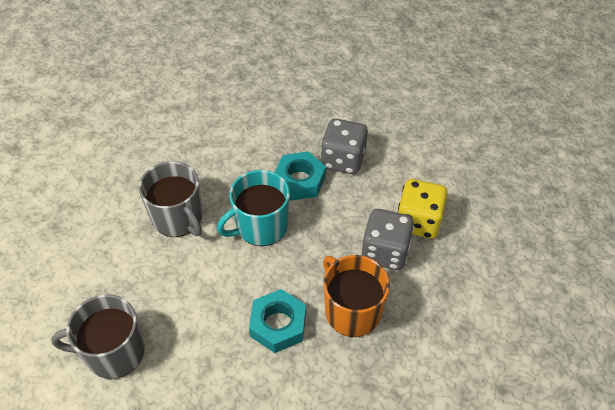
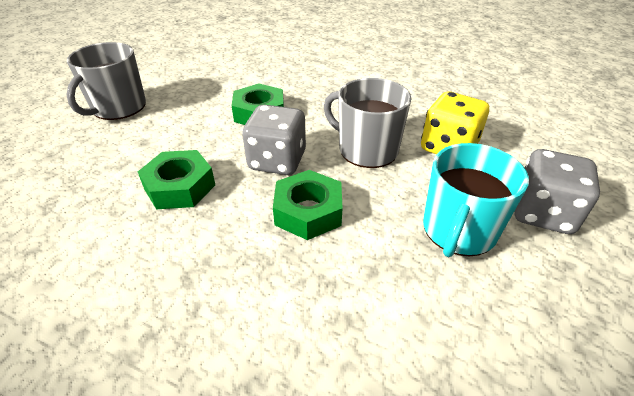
green nut: none = 0 -> [138,150,215,209] [231,83,284,125] [273,170,343,240] = 3
orange mug: [323,255,390,337] = 1 -> none = 0
turquoise nut: [249,289,306,353] [274,151,326,201] = 2 -> none = 0

